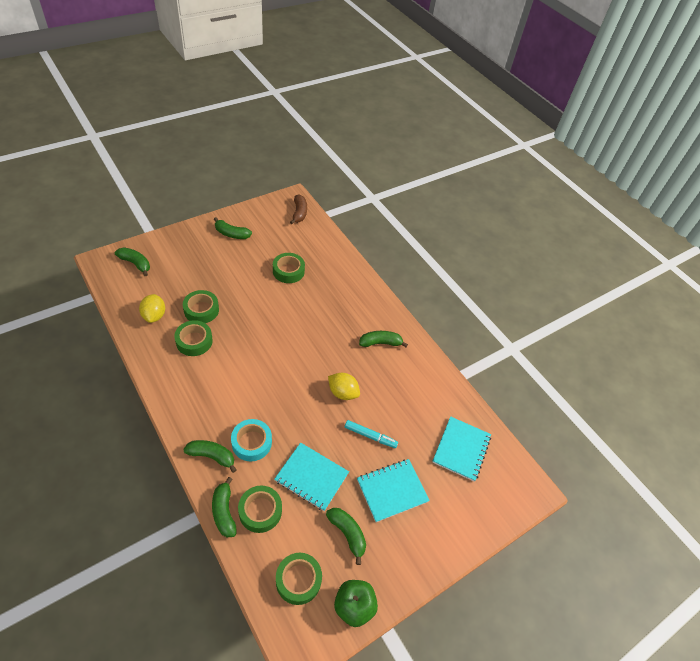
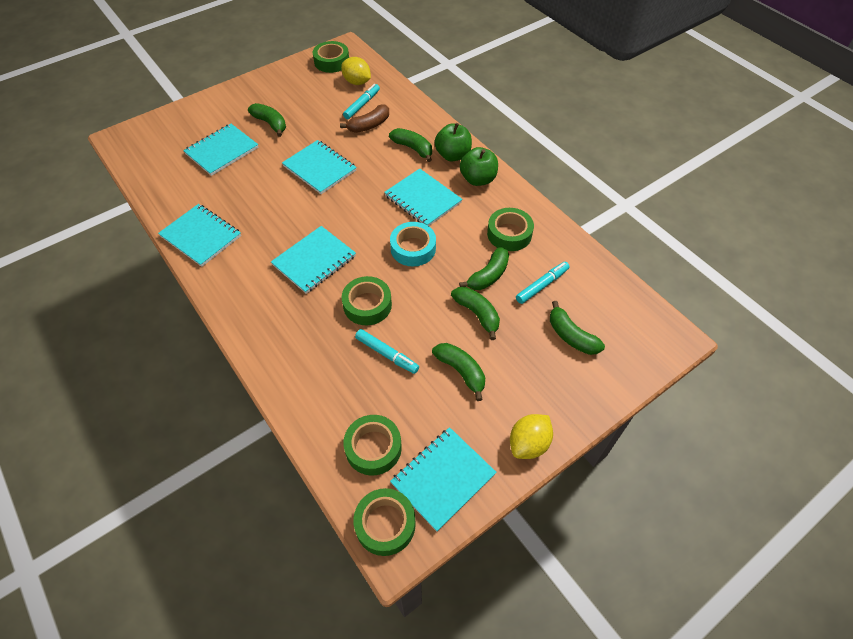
green apple: [334,580,378,627] = 1 -> [434,123,472,161] [460,147,498,186] = 2
turquoise marker: [345,420,398,448] = 1 -> [343,84,380,119] [355,329,419,374] [516,262,570,304] = 3
turquoise notebook: [274,443,349,511] [357,459,430,522] [432,416,491,481] = 3 -> [158,204,241,267] [183,124,259,176] [271,226,356,294] [282,140,357,194] [384,168,462,226] [390,427,497,532] = 6

